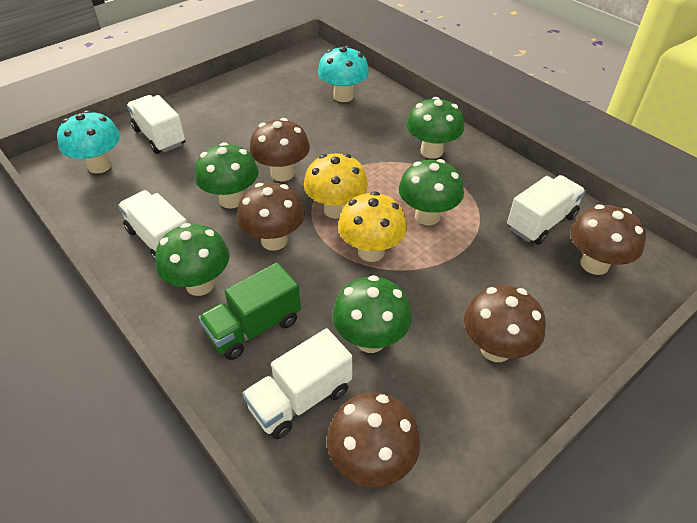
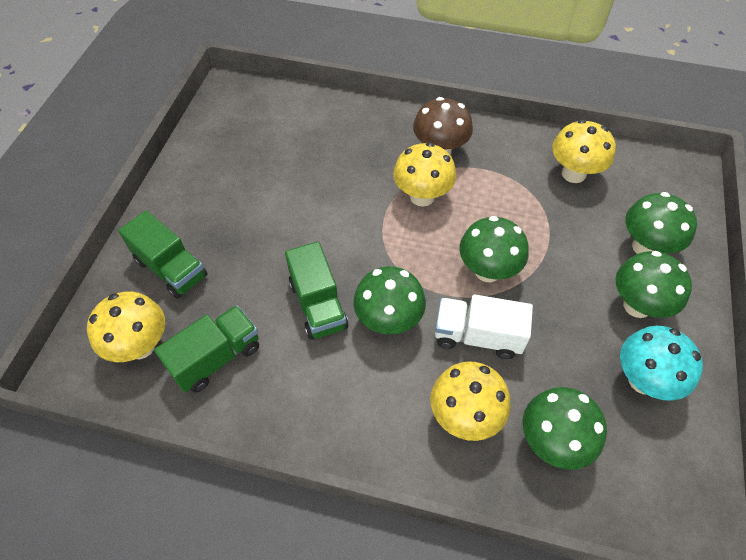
brown mushroom: [237,183,305,251] [250,118,310,181] [327,393,420,487] [464,285,546,362] [571,204,646,275] = 5 -> [413,97,473,155] = 1
green truck: [198,262,301,360] = 1 -> [118,210,208,299] [154,305,259,393] [285,242,349,340] = 3
turquoise mushroom: [57,110,120,173] [318,46,369,102] = 2 -> [620,326,703,401] = 1
white truck: [118,190,187,261] [127,95,185,154] [242,328,353,439] [507,175,586,245] = 4 -> [435,294,533,359] = 1
yellow mushroom: [304,153,368,219] [338,191,407,262] = 2 -> [87,291,165,362] [393,142,456,207] [431,361,511,441] [552,120,616,183] = 4

